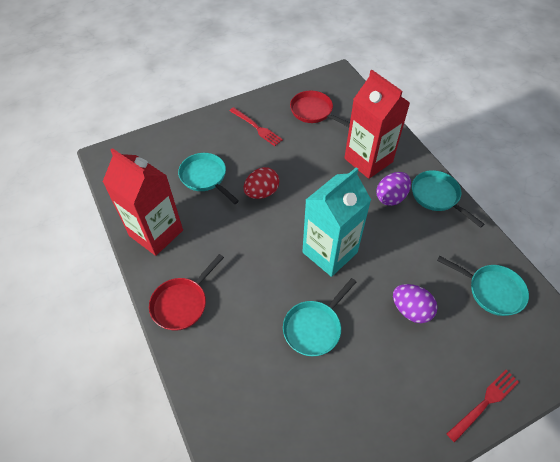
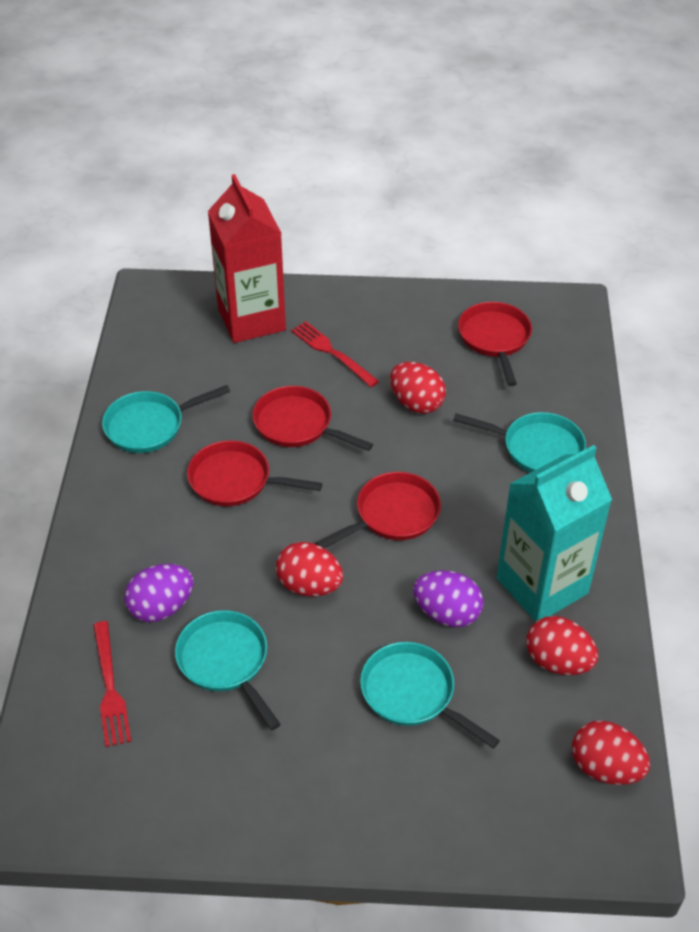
red carton: [103,148,183,256] [344,70,410,179] = 2 -> [208,174,286,343] = 1
red egg: [243,167,279,199] = 1 -> [276,542,343,597] [390,362,446,414] [526,616,598,675] [572,721,650,785] = 4
red pan: [149,254,224,331] [290,91,350,127] = 2 -> [187,440,322,506] [253,386,373,451] [315,472,441,548] [458,302,532,386] = 4

